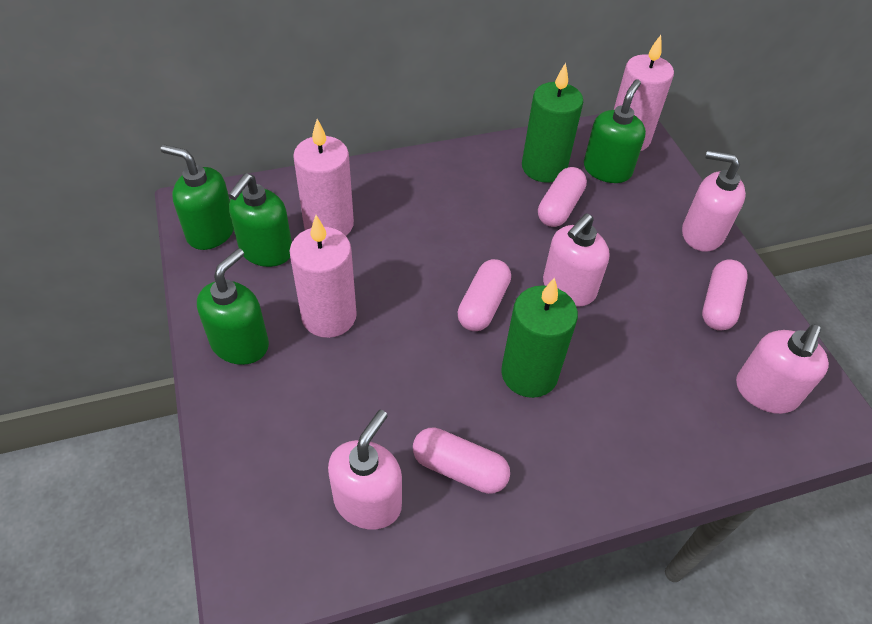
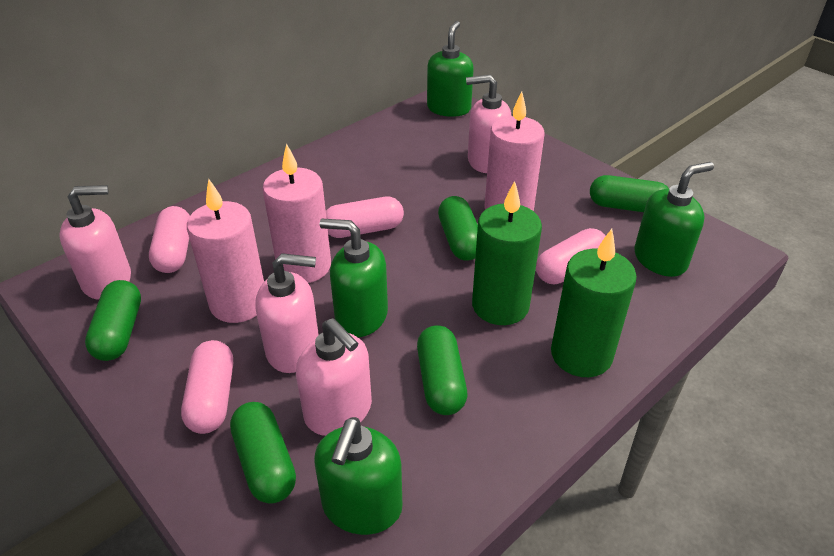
green capsule: none = 0 -> [85,280,141,361] [230,402,296,504] [417,325,467,415] [438,196,478,261] [590,175,669,212] = 5

